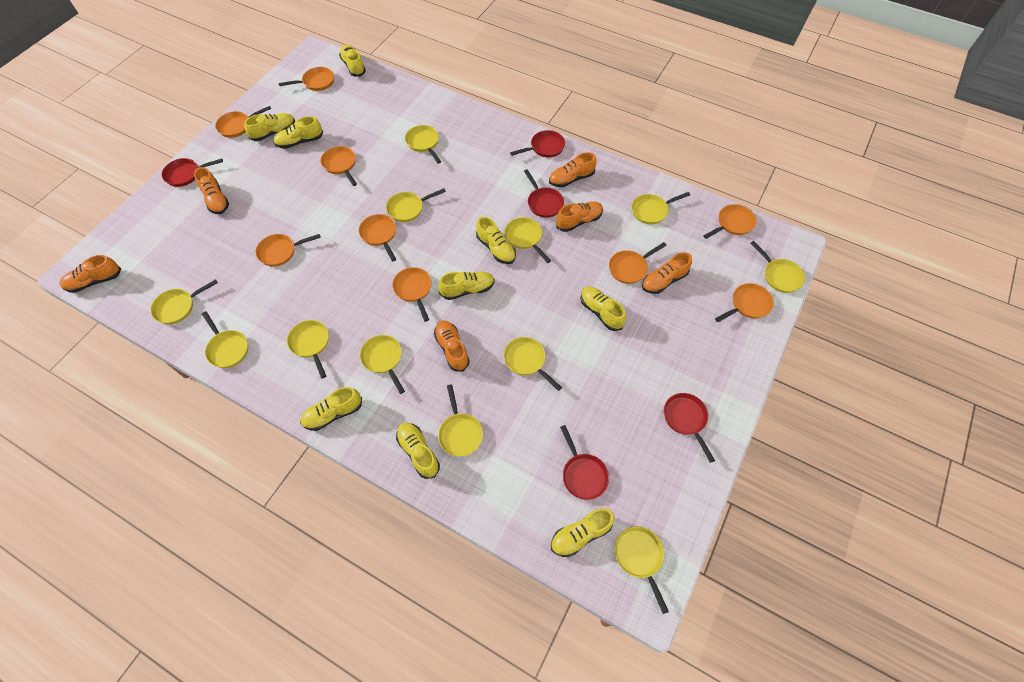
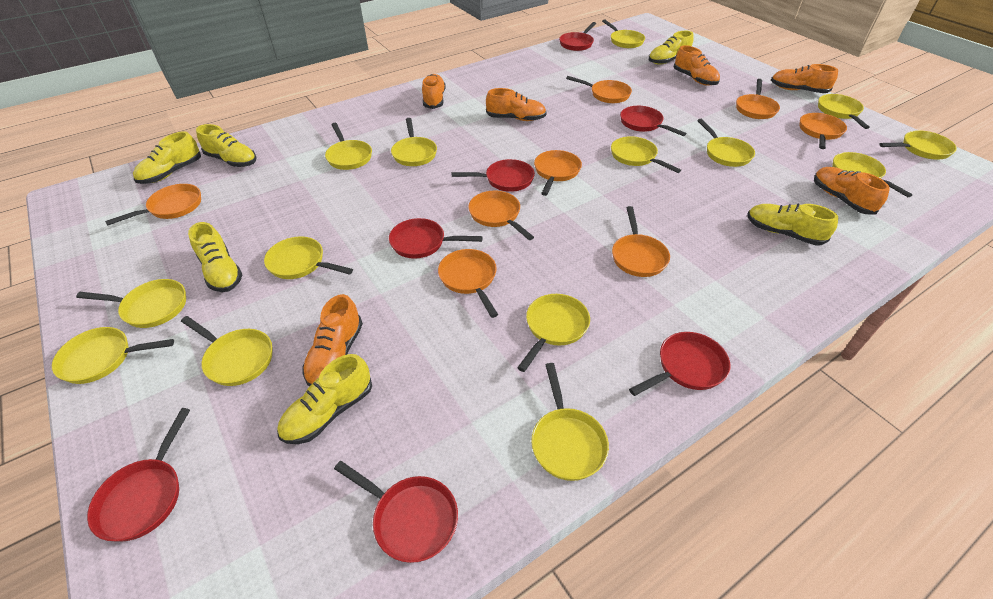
orange pan: [215,106,271,138] [255,234,321,267] [279,67,334,91] [321,146,357,186] [359,214,396,262] [392,267,432,322] [609,242,666,284] [703,204,756,239] [715,283,774,322] = 9 -> [105,184,201,225] [438,249,498,318] [468,191,534,240] [534,150,582,196] [566,76,632,103] [612,206,670,277] [736,79,780,119] [799,113,847,149] = 8
red pan: [162,158,223,187] [510,130,565,157] [524,169,564,218] [560,425,609,500] [664,393,715,463] = 5 -> [87,408,190,542] [334,461,458,563] [389,218,483,259] [452,159,535,192] [559,22,596,51] [620,106,687,136] [629,332,731,396] = 7
yellow pan: [150,279,218,324] [202,311,248,368] [287,320,329,378] [360,335,405,394] [386,189,446,222] [405,125,441,164] [438,384,483,456] [504,337,562,391] [505,217,551,263] [615,526,669,614] [632,192,690,224] [751,241,805,293] = 12 -> [52,327,174,384] [76,279,186,328] [181,316,272,386] [264,237,353,279] [325,123,372,170] [391,118,437,166] [517,294,590,372] [531,363,609,481] [602,19,645,48] [611,136,681,173] [697,119,755,167] [818,94,870,129] [832,152,913,197] [879,130,957,160] = 14
yellow shoe: [244,113,295,141] [274,116,323,149] [300,387,362,431] [339,45,366,76] [396,423,440,479] [438,272,495,300] [476,217,516,264] [551,508,615,557] [580,286,626,331] = 9 -> [133,131,201,184] [188,222,243,292] [196,124,257,167] [277,354,372,444] [648,31,694,64] [747,204,838,246] = 6

